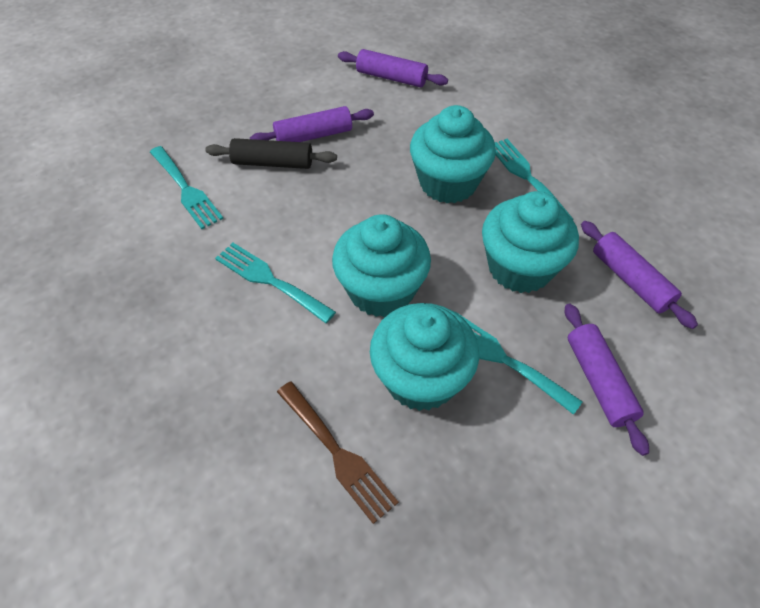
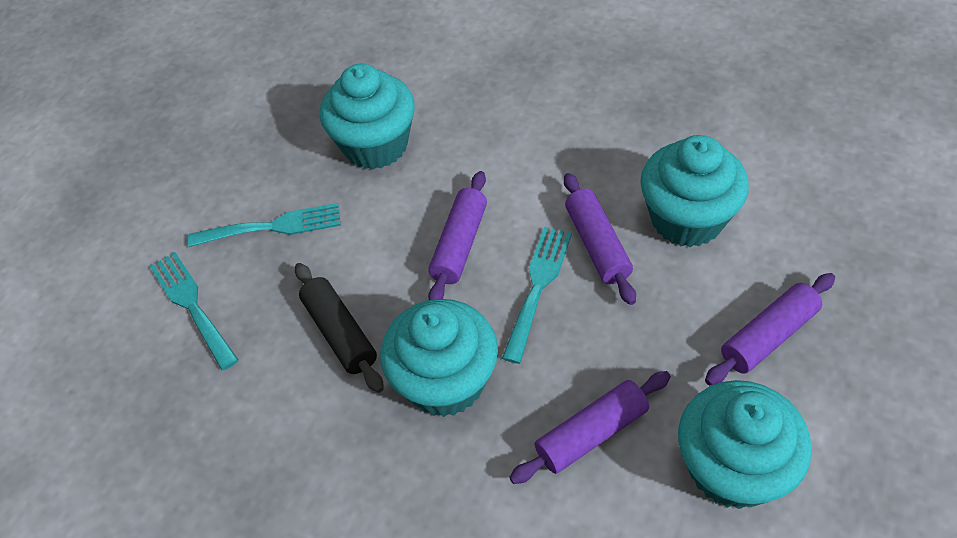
brown fork: [277,382,399,524] = 1 -> none = 0
turquoise fork: [150,146,223,229] [215,243,336,323] [455,312,583,415] [495,139,574,220] = 4 -> [150,252,238,370] [188,203,341,247] [502,227,572,364] = 3

